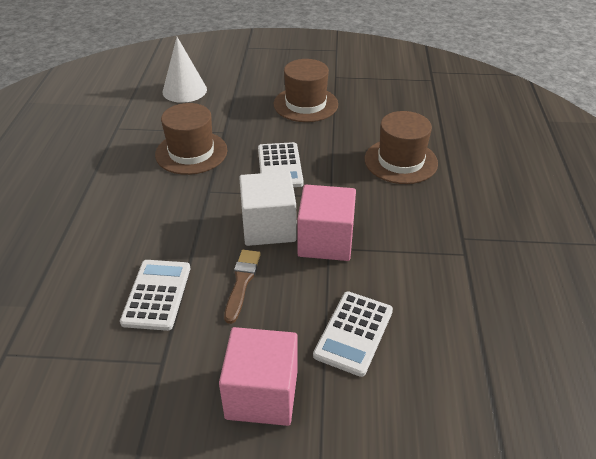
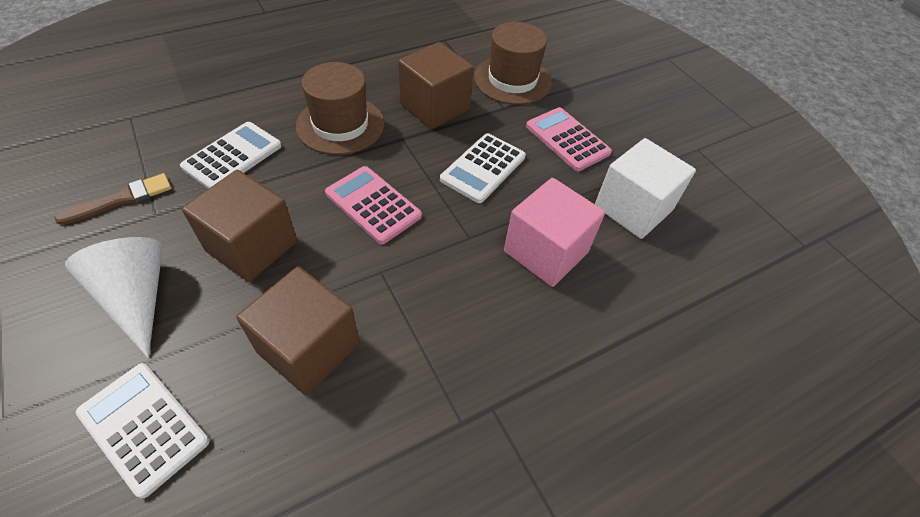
brown cube: none = 0 -> [182,170,297,282] [236,266,360,395] [398,42,473,129] = 3
brown hat: [155,103,227,175] [274,59,338,122] [365,111,438,184] = 3 -> [296,62,384,155] [474,22,552,105] = 2
pink calculator: none = 0 -> [325,166,422,244] [526,107,612,171] = 2
pink cube: [219,327,298,426] [297,185,356,261] = 2 -> [504,178,605,287] = 1

